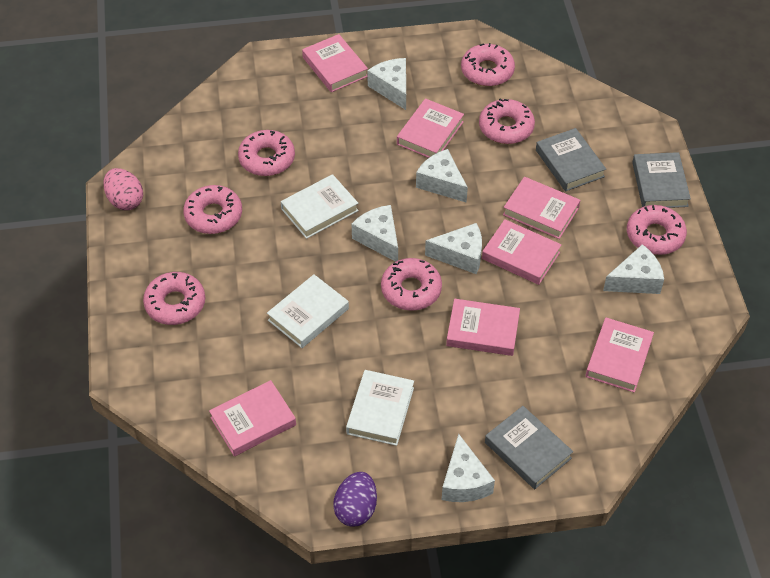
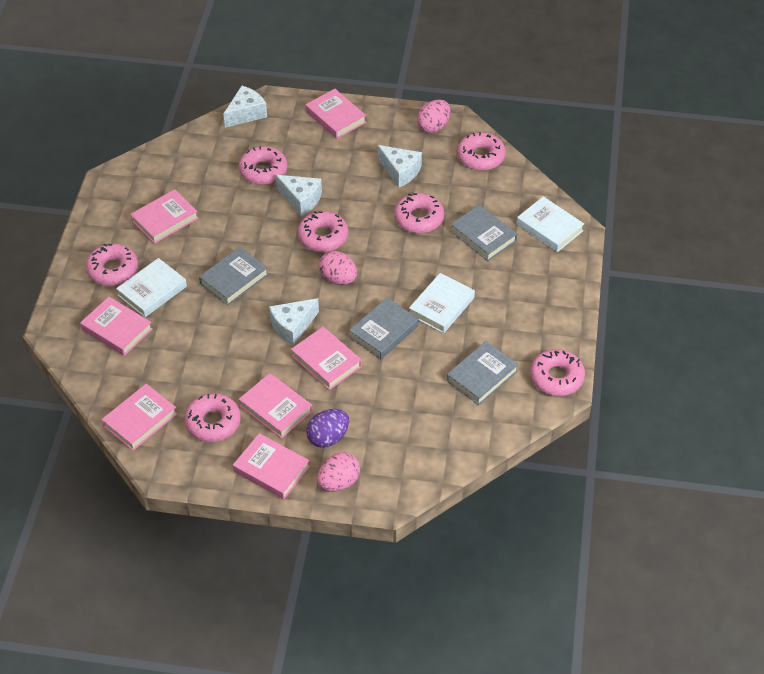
grey book: [485,406,573,489] [536,128,606,192] [632,152,691,208] = 3 -> [199,247,268,305] [349,298,419,359] [447,341,518,405] [450,205,517,261] = 4
pink egg: [103,168,143,210] = 1 -> [317,452,360,492] [319,251,357,285] [417,99,450,133] = 3
white cheese: [352,205,398,262] [367,58,406,110] [416,149,468,203] [425,223,482,274] [442,434,495,502] [603,244,664,294] = 6 -> [223,86,267,128] [269,298,319,346] [275,175,322,216] [377,145,422,187] = 4

